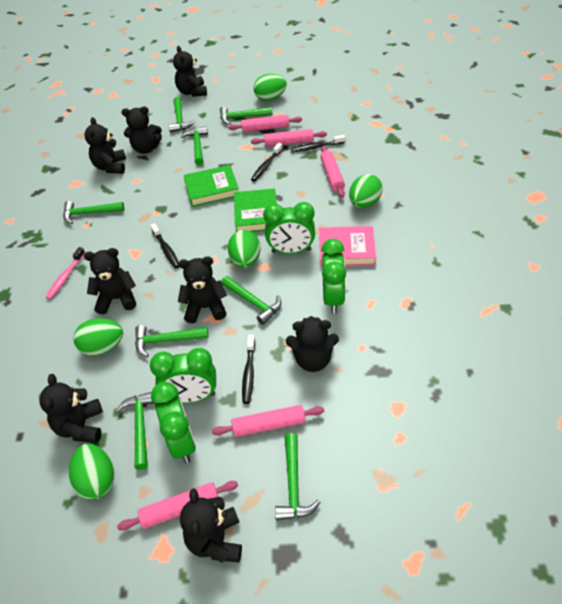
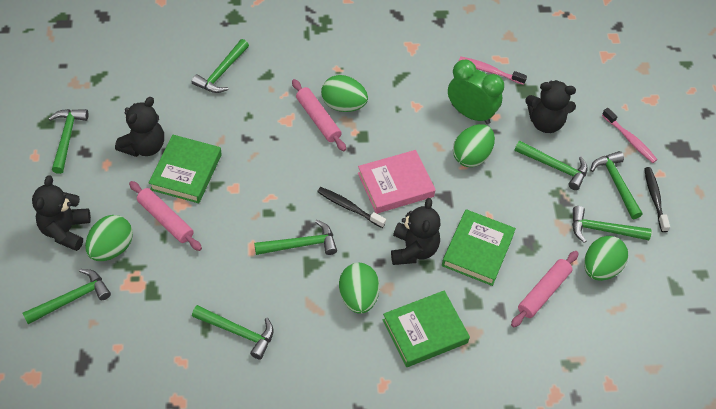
black teddy bear: [39,374,103,443] [84,248,136,314] [85,117,126,174] [122,106,162,154] [173,46,207,97] [178,256,227,323] [180,488,242,563] [286,316,339,372] = 8 -> [32,175,91,251] [115,97,164,157] [391,198,441,265] [525,80,576,133] = 4
black toothbrush: [150,223,179,268] [242,335,255,404] [251,143,283,182] [290,135,345,153] = 4 -> [317,187,386,228] [644,167,670,232] = 2
green book: [184,165,239,207] [234,188,277,232] = 2 -> [149,135,222,203] [383,290,470,367] [442,209,516,286] = 3
green clock: [150,348,216,403] [151,382,196,463] [263,202,315,254] [321,239,346,314] = 4 -> [448,60,504,124] = 1
pink rolling pin: [117,481,238,531] [212,405,324,437] [228,115,302,132] [251,129,327,147] [320,146,345,198] = 5 -> [129,181,202,251] [292,79,346,151] [511,251,579,327] = 3
pink toothbrush: [46,247,85,299] = 1 -> [459,56,527,85] [602,108,657,163] = 2

